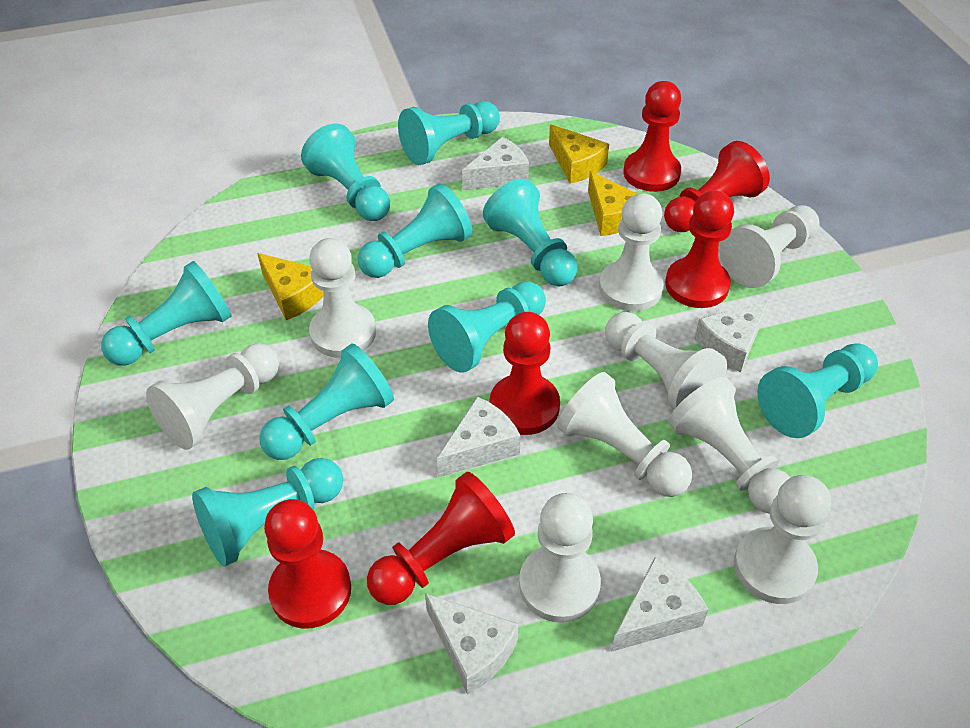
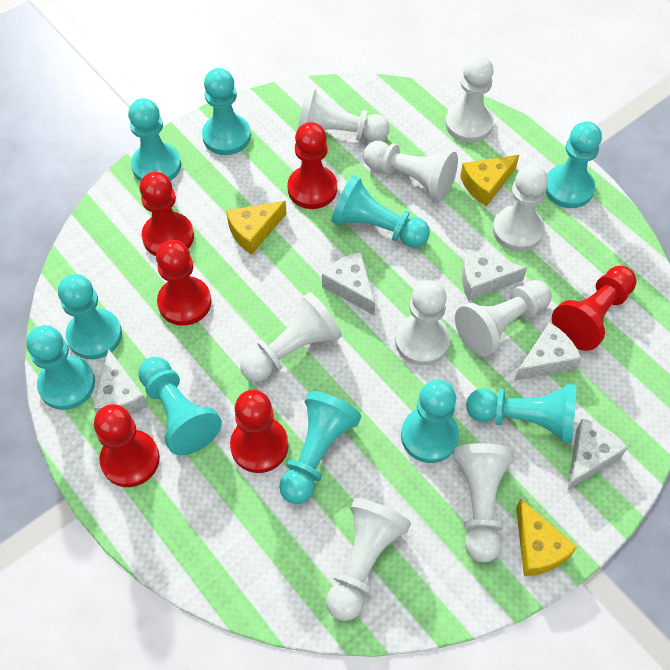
turquoise pawn: [101,261,231,366] [192,458,343,566] [259,343,394,460] [301,124,390,221] [358,183,472,278] [398,101,500,165] [428,281,546,373] [483,179,578,286] [757,343,878,438] = 9 -> [26,325,95,410] [58,274,122,359] [128,98,181,181] [138,357,222,456] [202,68,251,155] [279,391,361,504] [331,175,430,248] [401,380,459,463] [466,384,576,443] [546,121,602,208] = 10

